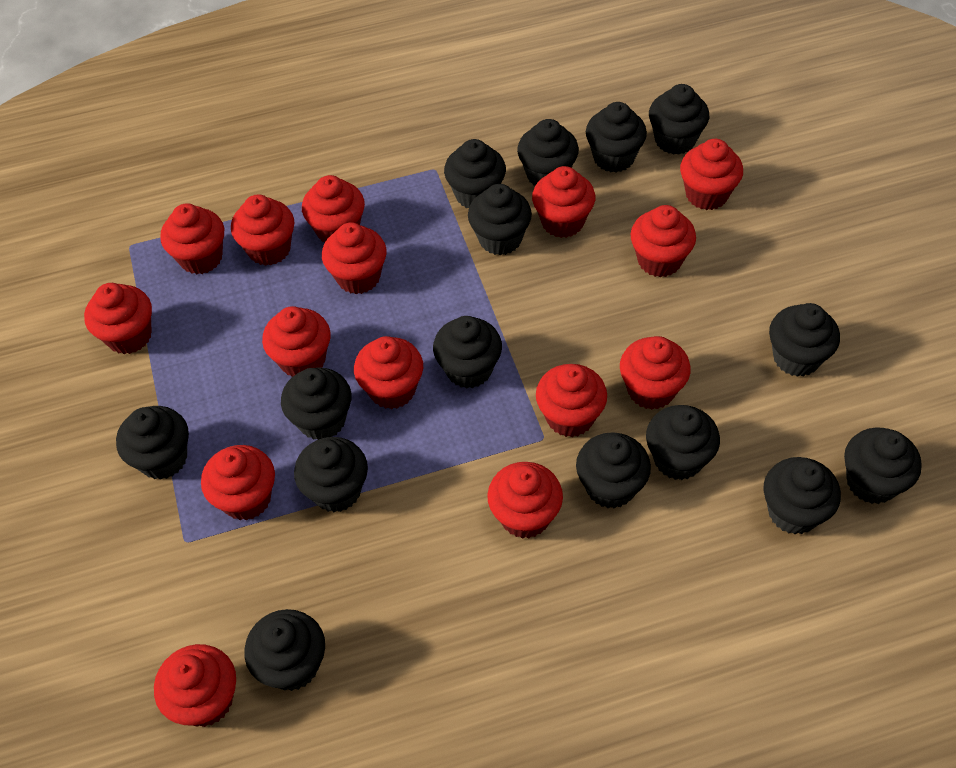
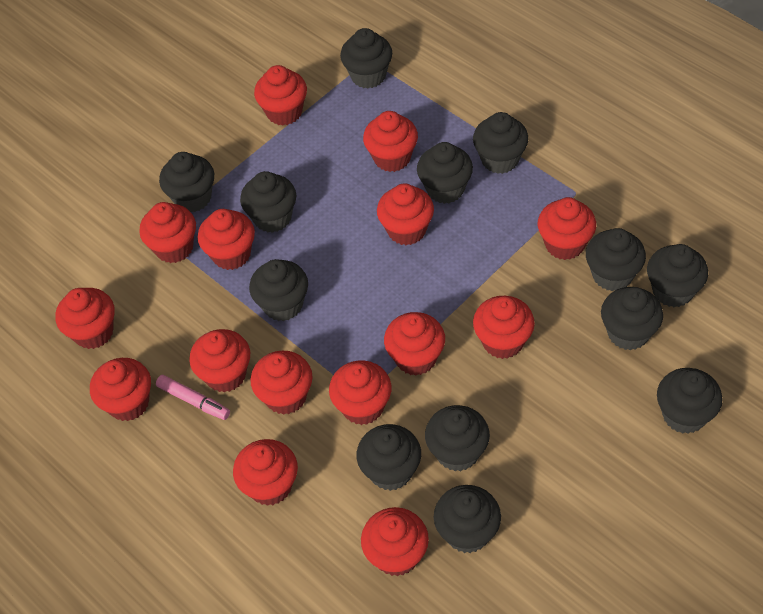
black cupcake: [116,406,189,480] [244,609,325,691] [281,367,352,440] [294,437,368,512] [433,316,502,389] [444,139,506,208] [468,184,532,255] [517,119,579,186] [576,432,651,509] [586,102,647,172] [646,405,720,480] [649,84,709,155] [764,457,841,535] [769,303,840,377] [844,427,922,504] = 15 -> [159,152,214,212] [240,171,296,233] [249,259,308,321] [340,28,392,88] [356,424,421,491] [417,142,473,204] [425,405,490,471] [434,485,501,553] [473,112,529,174] [586,228,646,291] [601,287,663,350] [647,244,708,307] [657,368,723,434] = 13
pink marker: none = 0 -> [156,375,230,420] = 1

